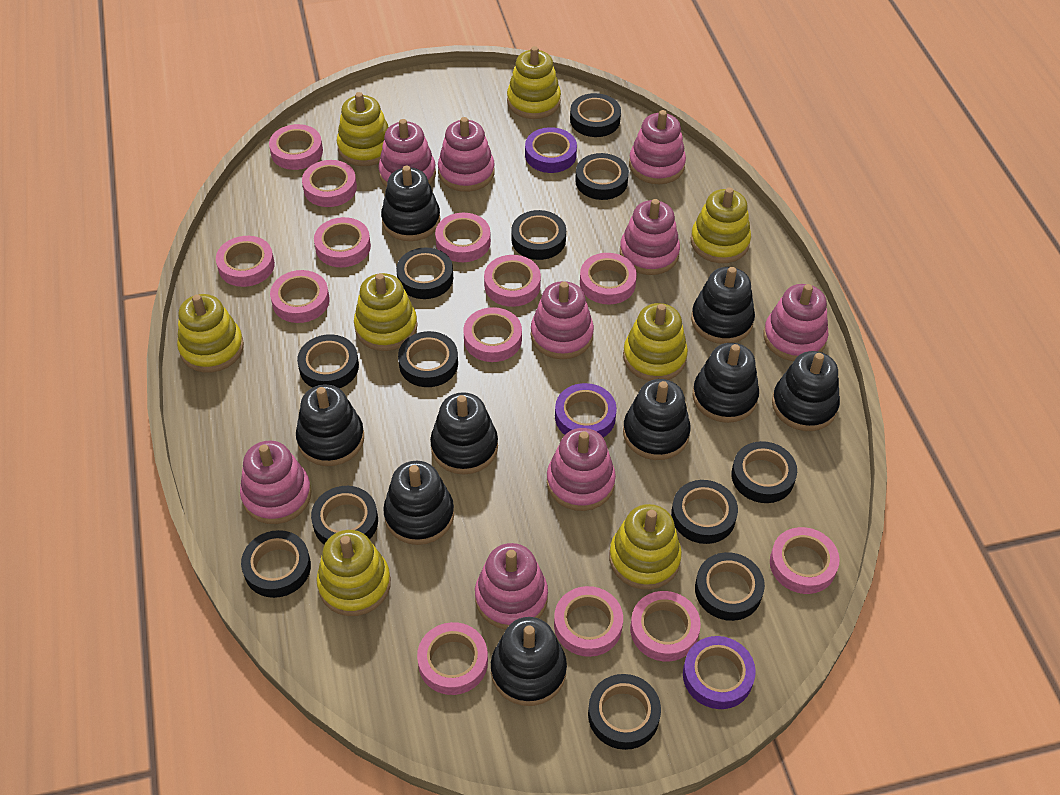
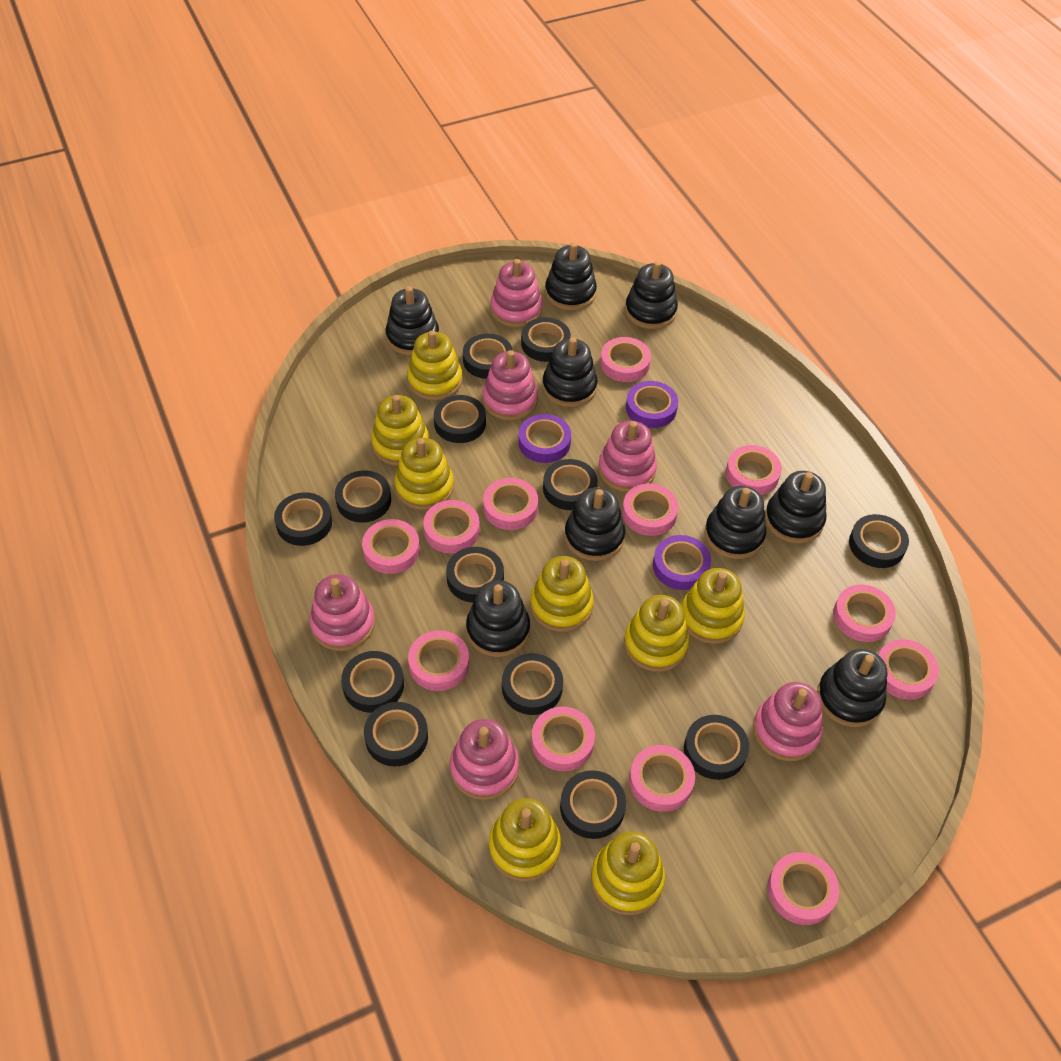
black tape: [241,530,311,598] [297,334,359,388] [311,486,378,545] [396,248,453,299] [398,331,458,387] [511,210,566,260] [570,93,621,137] [575,153,629,200] [588,674,661,750] [671,480,738,544] [695,552,765,621] [731,441,797,503] = 12 -> [274,492,332,546] [335,470,391,523] [341,651,404,713] [364,702,428,767] [434,395,486,443] [446,547,504,603] [463,334,513,379] [502,653,563,715] [521,317,571,362] [543,459,598,510] [560,770,626,839] [684,715,749,780] [849,514,909,568] = 13
pink stacking toy: [240,441,312,524] [378,119,436,187] [438,117,495,192] [475,543,548,630] [531,281,594,359] [547,428,616,511] [620,199,680,275] [629,110,686,184] [763,284,828,361] = 9 -> [310,574,375,651] [450,719,519,800] [483,350,538,421] [491,259,542,328] [598,421,657,492] [753,682,823,761] = 6
pink tape: [216,236,275,287] [269,124,323,170] [270,270,329,323] [302,160,357,207] [314,217,371,267] [417,622,488,695] [435,213,491,262] [463,307,522,362] [484,255,541,307] [554,586,623,657] [580,253,637,305] [630,591,701,661] [770,527,840,594] = 13 -> [362,519,420,574] [408,630,469,691] [423,500,480,553] [483,478,538,530] [531,706,595,771] [600,337,651,382] [622,483,679,536] [629,745,695,812] [726,445,782,495] [767,852,839,925] [833,584,896,642] [878,639,939,700] = 12

